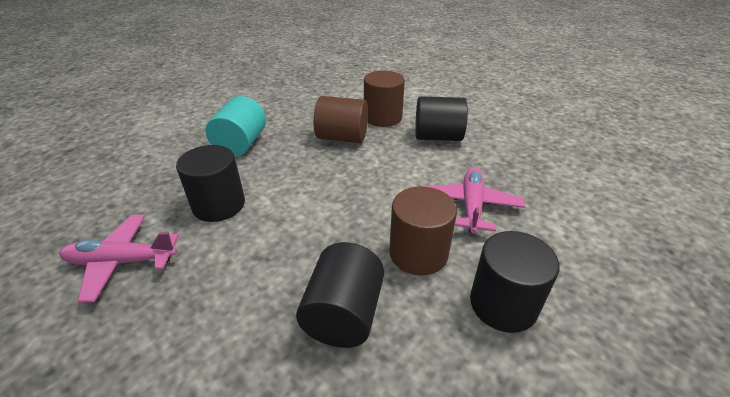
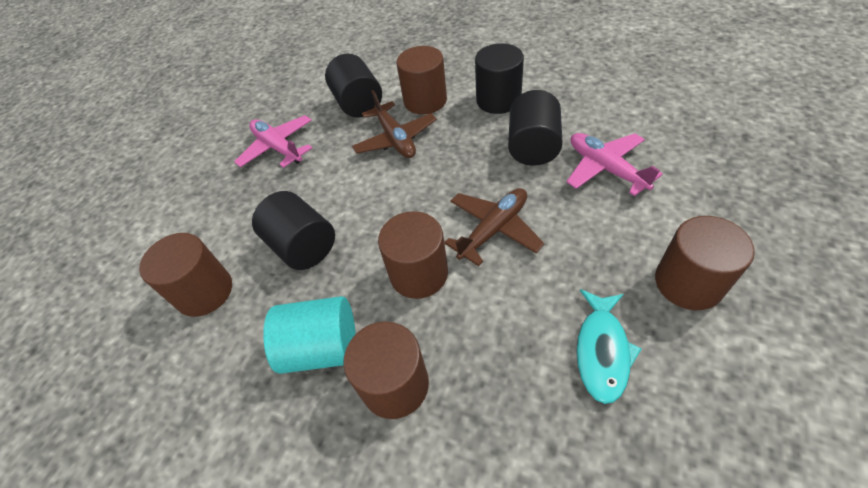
brown cylinder: [313,96,368,143] [364,71,405,127] [389,186,457,275] = 3 -> [139,233,232,317] [343,321,429,419] [378,211,448,299] [397,46,447,114] [655,216,755,310] = 5
brown plane: none = 0 -> [352,90,437,158] [444,188,545,266] = 2
turquoise fish: none = 0 -> [577,289,642,404] = 1

